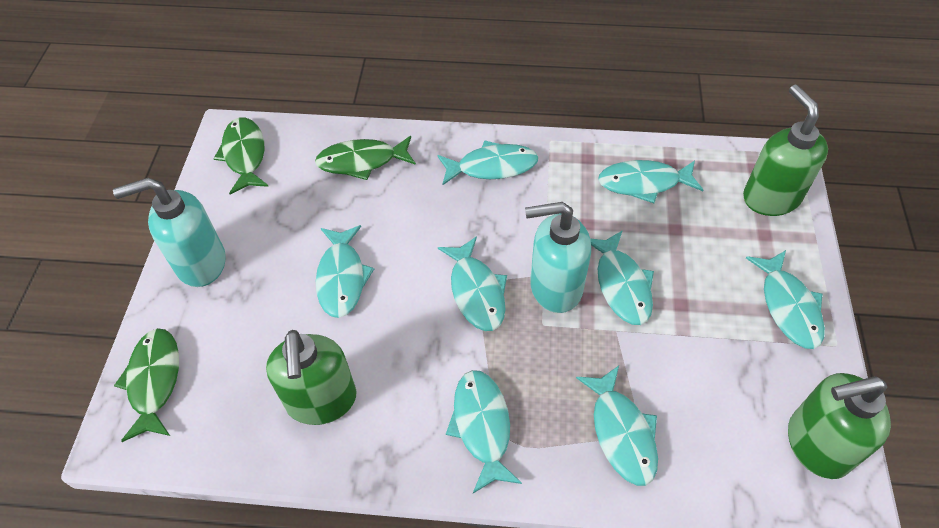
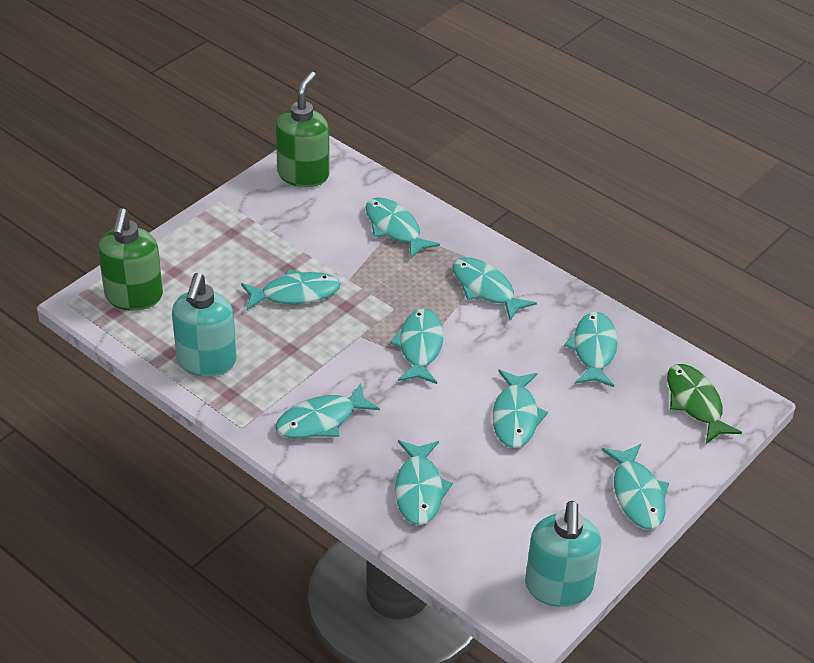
green fish: [114,328,179,442] [213,117,269,194] [315,136,416,180] = 3 -> [667,364,742,444] = 1
green soap dispenser: [266,330,356,425] [743,85,828,216] [788,373,891,479] = 3 -> [98,208,163,311] [276,72,330,187] = 2
turquoise fish: [316,225,374,318] [438,140,538,186] [438,236,507,331] [446,370,522,493] [576,366,658,486] [590,230,654,325] [598,160,703,203] [746,250,825,349] = 8 -> [241,269,340,310] [275,383,380,439] [365,197,440,259] [390,308,444,384] [395,440,453,525] [453,257,537,321] [492,370,548,448] [564,312,618,387] [602,444,669,529] = 9

